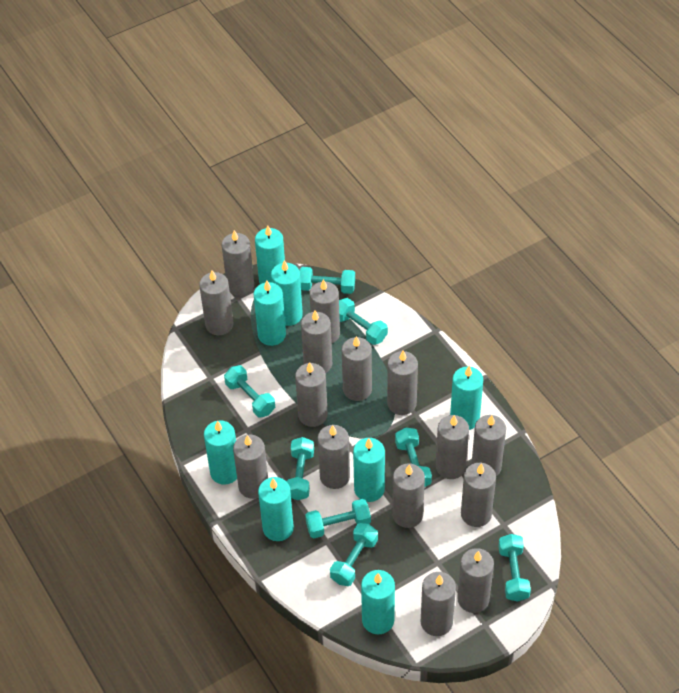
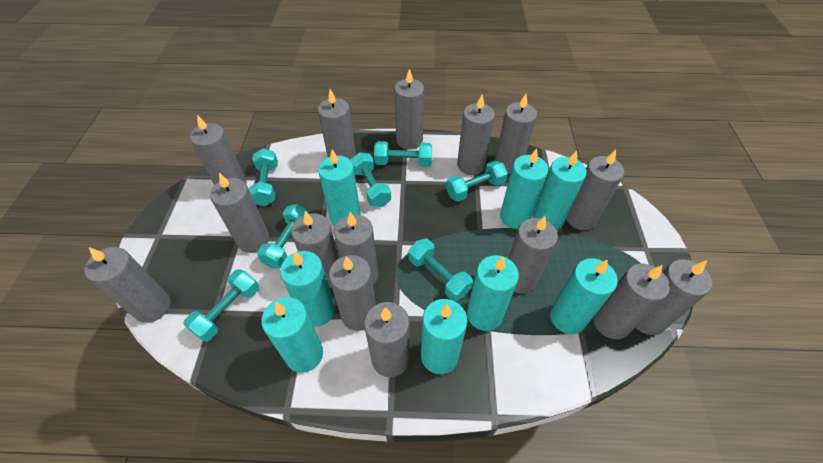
turquoise dumbbell: [224,365,275,418] [286,437,314,500] [299,267,355,294] [305,499,371,538] [330,523,378,586] [339,298,388,345] [395,428,432,487] [498,534,531,602] = 8 -> [183,269,259,342] [249,148,278,206] [257,204,309,268] [351,152,391,207] [374,141,432,167] [409,239,473,302] [446,160,508,202] = 7

